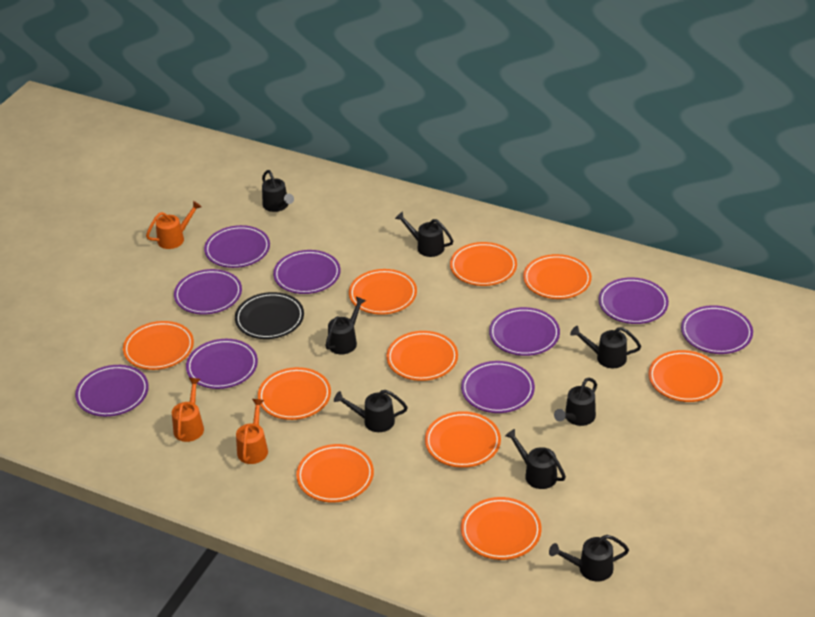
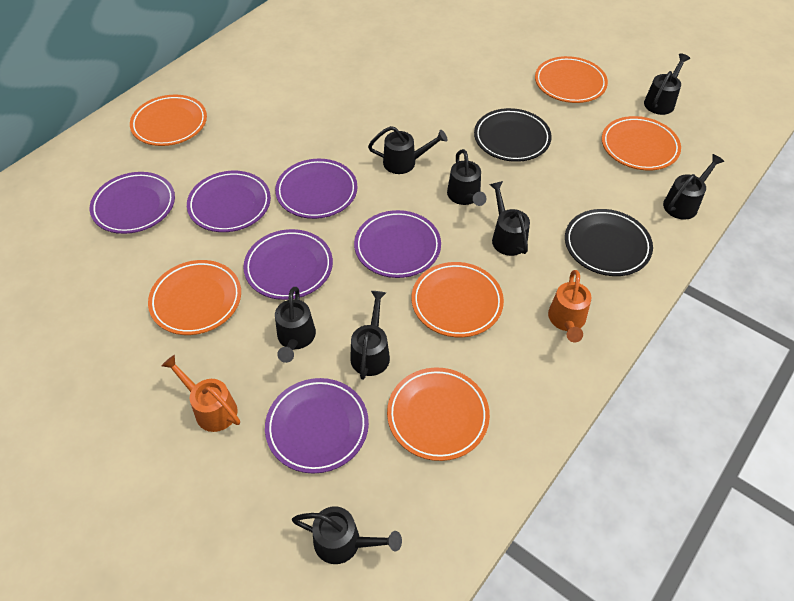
black plate: [235,292,304,339] = 1 -> [474,108,552,162] [565,209,653,276] = 2
orange plate: [123,321,194,370] [258,367,331,420] [296,444,374,502] [349,269,417,315] [386,331,458,381] [425,411,501,468] [450,242,517,286] [461,497,542,560] [523,254,592,299] [648,350,723,402] = 10 -> [130,94,207,146] [148,260,241,335] [387,367,490,461] [412,262,504,337] [535,56,608,103] [602,116,681,170] = 6
orange watering can: [146,201,202,249] [172,378,204,442] [236,399,268,464] = 3 -> [161,355,240,432] [548,270,591,342] = 2
purple plate: [75,365,149,417] [174,269,242,314] [186,339,258,389] [204,225,270,268] [273,250,341,294] [461,361,535,413] [489,307,560,356] [599,277,669,324] [681,305,753,354] = 9 -> [90,172,175,234] [187,171,271,232] [243,229,333,300] [265,378,369,474] [275,159,357,219] [354,210,441,278] = 6

